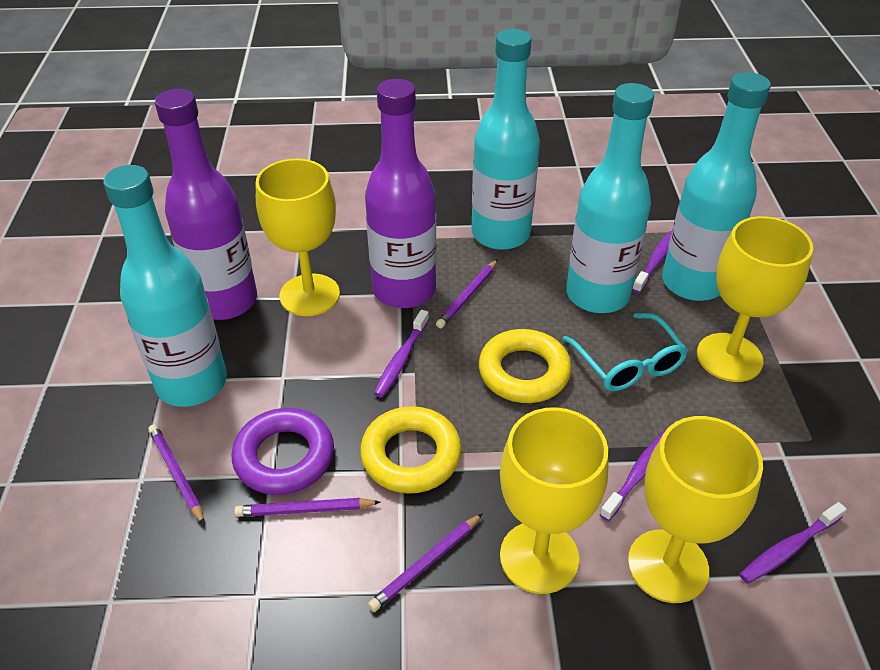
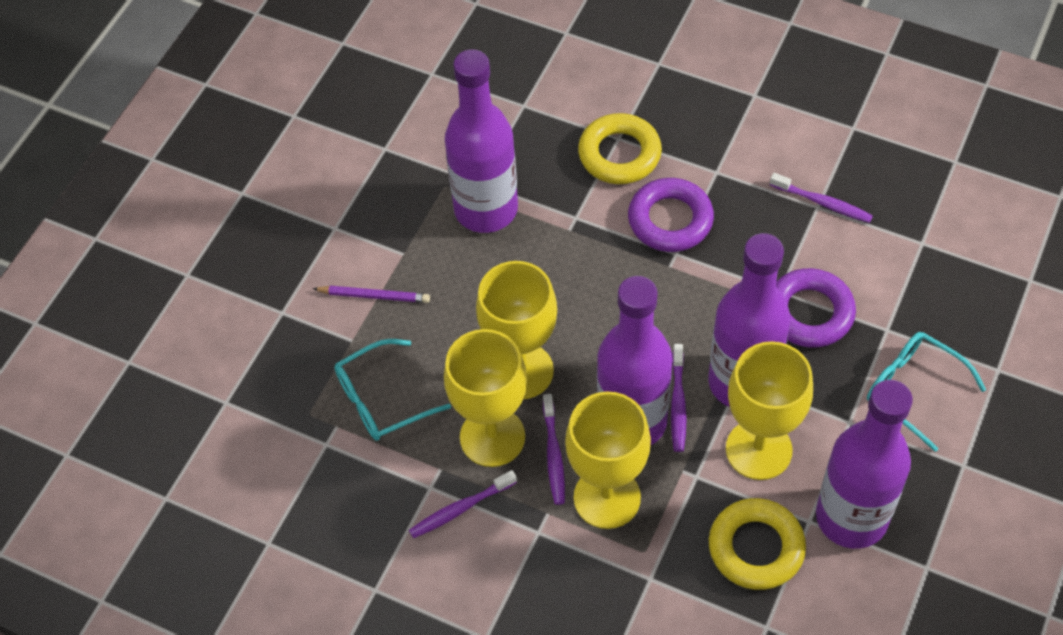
purple bottle: [155,89,257,320] [365,79,436,308] = 2 -> [445,49,518,233] [597,276,672,446] [708,233,791,407] [816,380,913,549] = 4
purple pencil: [148,424,205,525] [234,498,381,517] [368,513,483,612] [436,259,498,328] = 4 -> [313,286,430,303] = 1
purple ring: [232,408,334,495] = 1 -> [628,178,714,252] [776,268,856,348] = 2
turquoise bottle: [103,165,227,407] [471,29,540,250] [566,83,654,313] [662,72,771,301] = 4 -> none = 0
turquoise glasses: [563,313,688,391] = 1 -> [334,339,451,441] [867,332,986,452] = 2

